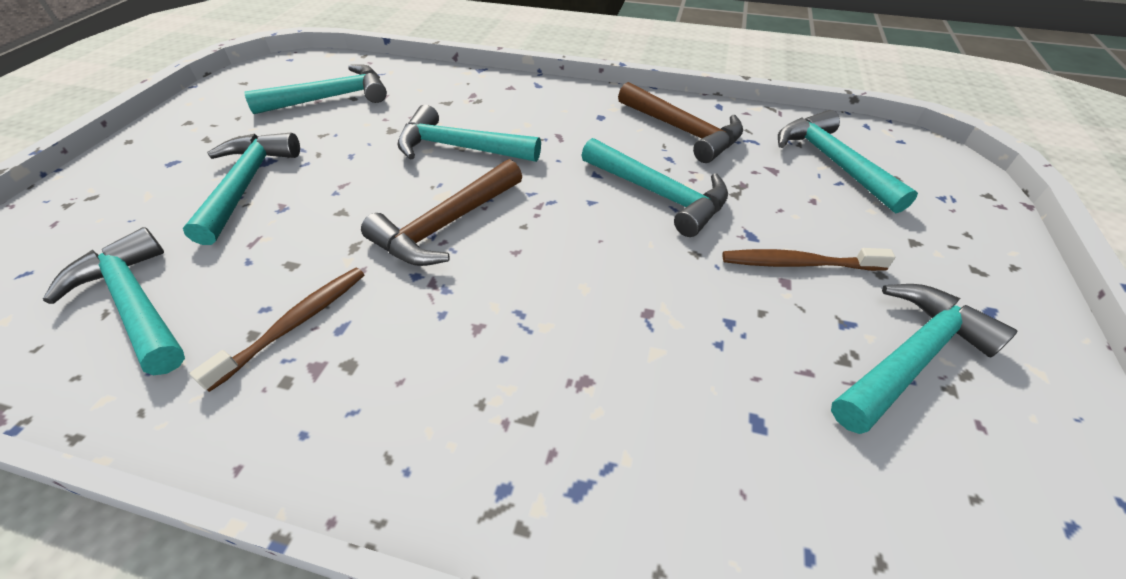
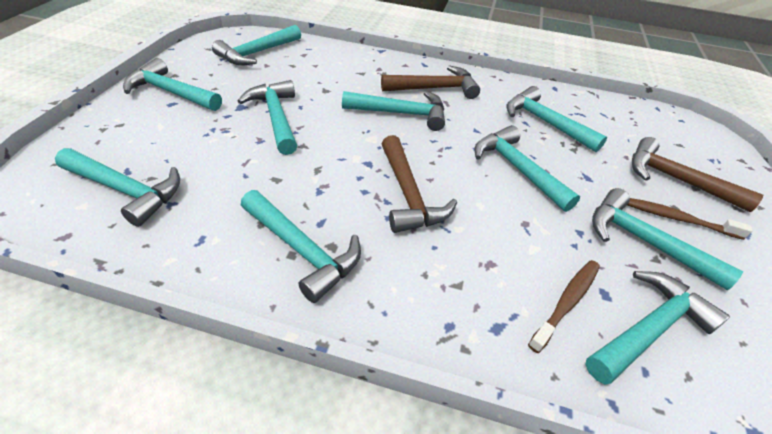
brown hammer: [361,159,522,266] [618,82,743,163] = 2 -> [381,66,480,99] [382,135,457,233] [632,137,763,212] = 3
turquoise hammer: [43,227,185,375] [183,133,300,245] [244,64,387,114] [397,105,541,162] [582,138,728,237] [778,110,918,214] [831,284,1017,434] = 7 -> [55,148,180,227] [123,58,222,111] [212,25,301,65] [238,80,297,155] [241,190,361,303] [342,91,445,131] [475,125,580,212] [506,86,607,152] [585,271,730,385] [592,188,743,291] = 10

